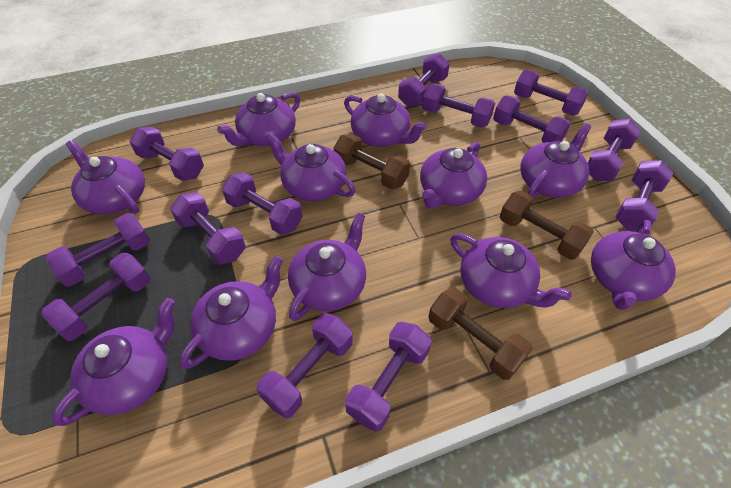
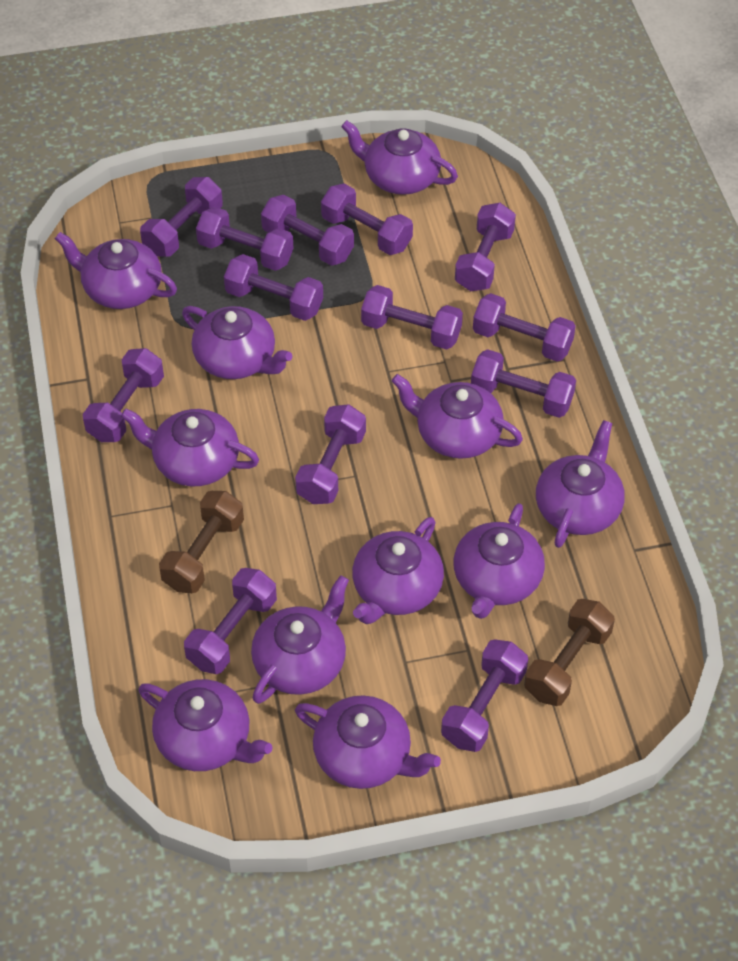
brown dumbbell: [334,134,410,190] [428,288,533,380] [500,190,594,260] = 3 -> [159,491,244,593] [524,599,615,706] = 2

